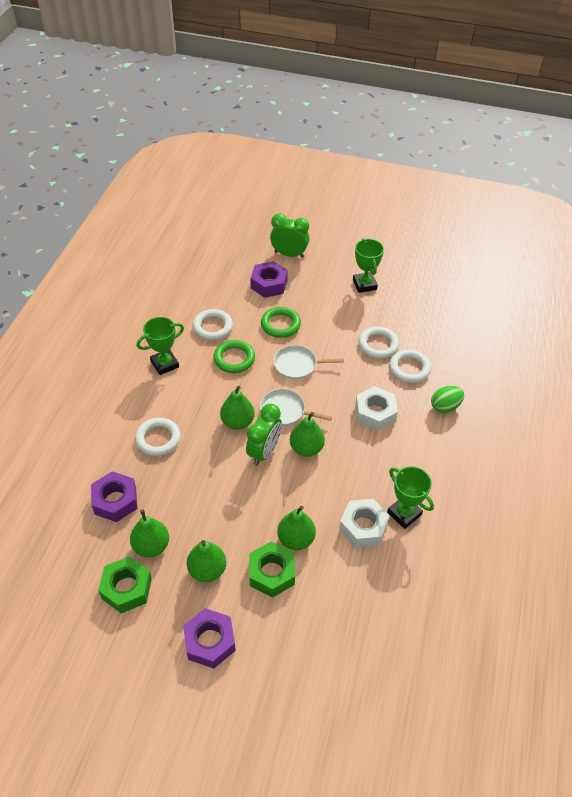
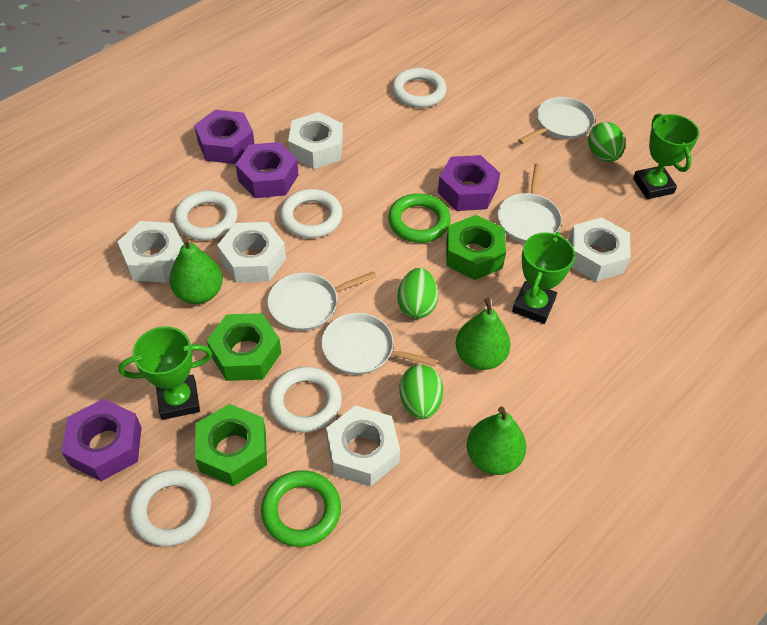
green clock: [246,404,282,465] [270,213,309,258] = 2 -> none = 0
green egg: [431,385,464,413] = 1 -> [397,268,438,319] [399,365,443,419] [588,122,625,162] = 3
green nut: [98,556,152,613] [249,541,295,598] = 2 -> [195,404,267,486] [206,313,281,381] [446,215,506,280] = 3
green pear: [130,509,169,558] [187,540,226,582] [220,386,255,430] [277,506,316,550] [290,412,325,457] = 5 -> [169,237,223,304] [456,298,511,370] [467,406,526,475] = 3
purple nut: [91,471,137,522] [183,608,236,669] [250,261,288,298] = 3 -> [62,399,142,481] [194,110,255,164] [235,142,298,198] [438,155,500,211] = 4
white nut: [339,499,390,548] [355,386,398,431] = 2 -> [117,221,183,282] [217,222,286,283] [288,112,343,169] [326,405,400,487] [569,217,630,282] = 5
white pan: [260,389,332,426] [273,345,344,380] = 2 -> [267,271,376,331] [321,313,437,375] [498,163,562,243] [518,97,595,144] = 4
white ring: [135,418,181,456] [193,309,233,340] [358,327,399,359] [389,349,431,383] = 4 -> [130,470,211,546] [174,191,238,240] [268,367,342,432] [280,189,342,238] [392,68,447,108] = 5

